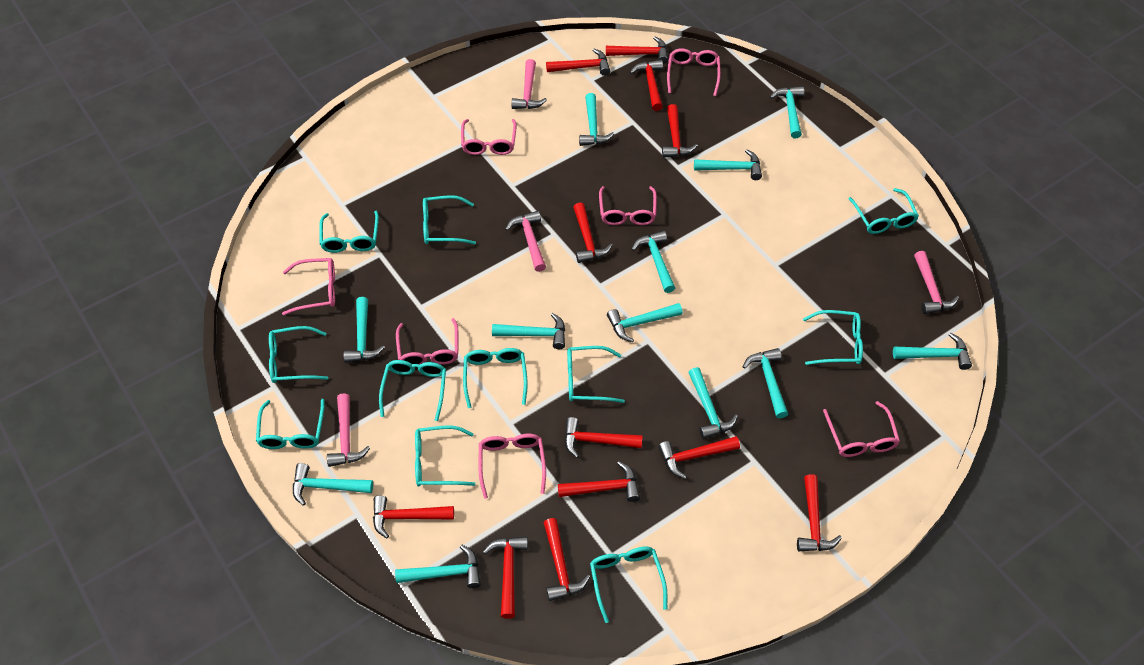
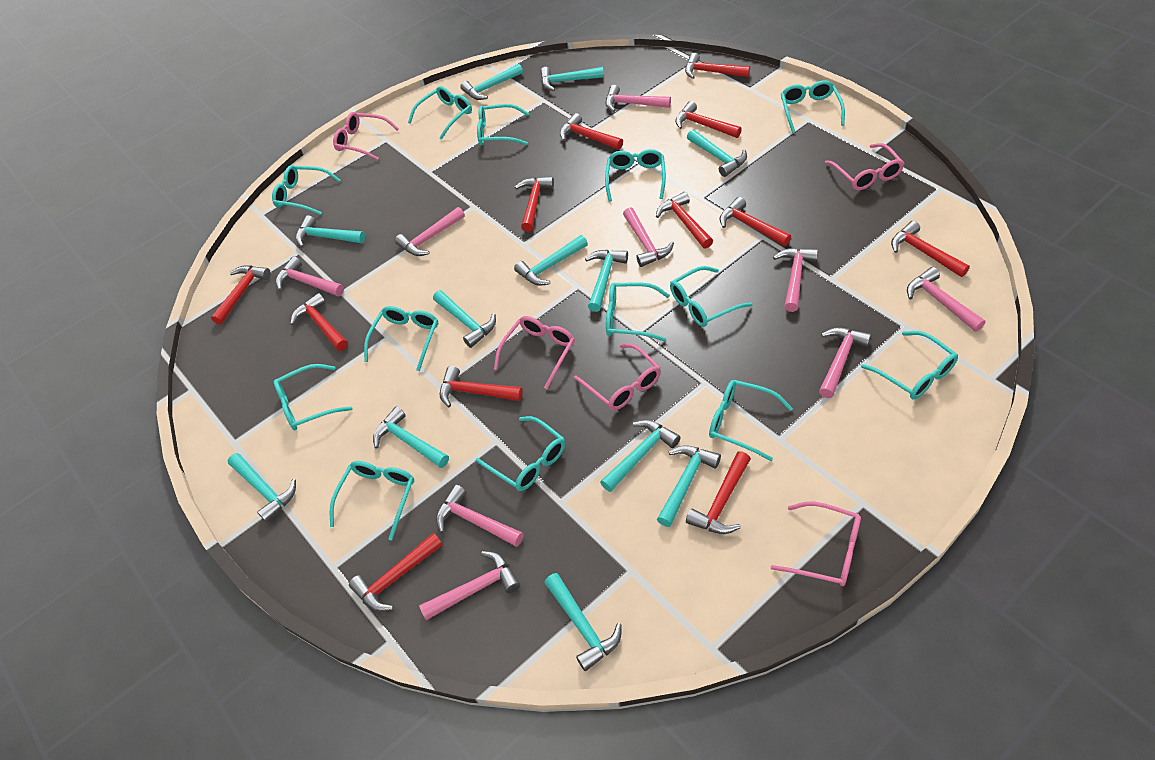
pink glasses: [282,258,335,315] [396,318,458,365] [461,119,517,155] [478,434,546,499] [599,186,657,225] [667,48,721,96] [823,401,900,457] = 7 -> [333,112,399,160] [494,316,575,389] [574,344,661,410] [771,502,861,586] [825,143,904,190] = 5
pink hammer: [327,393,370,467] [505,211,546,272] [511,59,547,109] [914,251,959,314] = 4 -> [276,257,344,296] [395,207,465,256] [419,551,520,620] [436,485,524,547] [605,85,671,112] [623,207,674,267] [773,248,818,312] [819,327,871,398] [907,267,985,332] = 9
turquoise glasses: [256,399,325,449] [269,326,328,383] [319,211,379,253] [379,360,446,421] [415,426,475,487] [423,195,476,245] [463,348,528,408] [567,346,625,403] [590,547,667,623] [803,310,863,365] [848,188,919,234] = 11 -> [272,165,341,215] [274,364,353,430] [330,461,414,540] [364,306,438,371] [408,86,472,140] [476,416,565,491] [477,104,529,146] [605,149,666,202] [606,282,670,342] [670,266,753,327] [709,380,793,461] [781,80,845,133] [861,331,958,399] = 13

